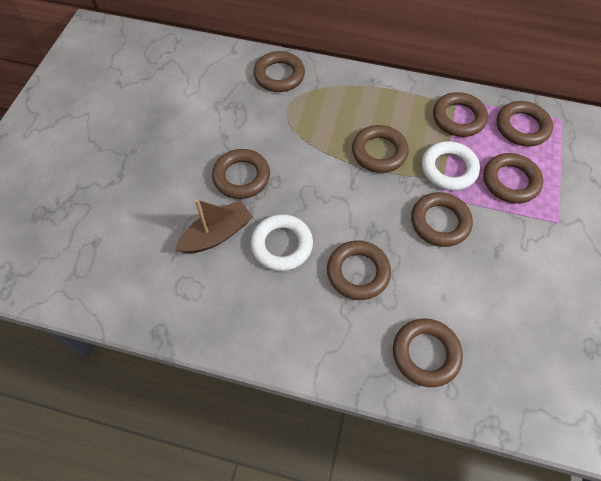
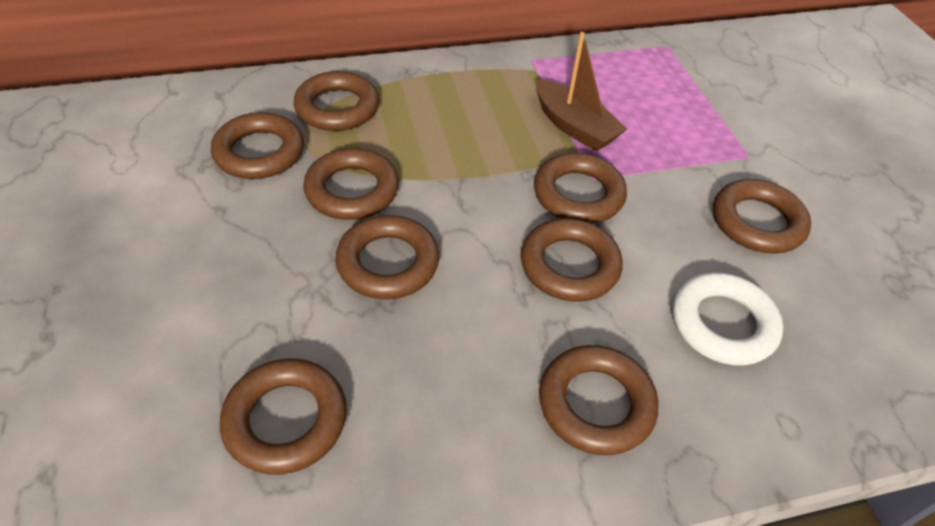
white ring: [251,214,313,271] [422,141,480,191] = 2 -> [673,273,783,366] = 1

